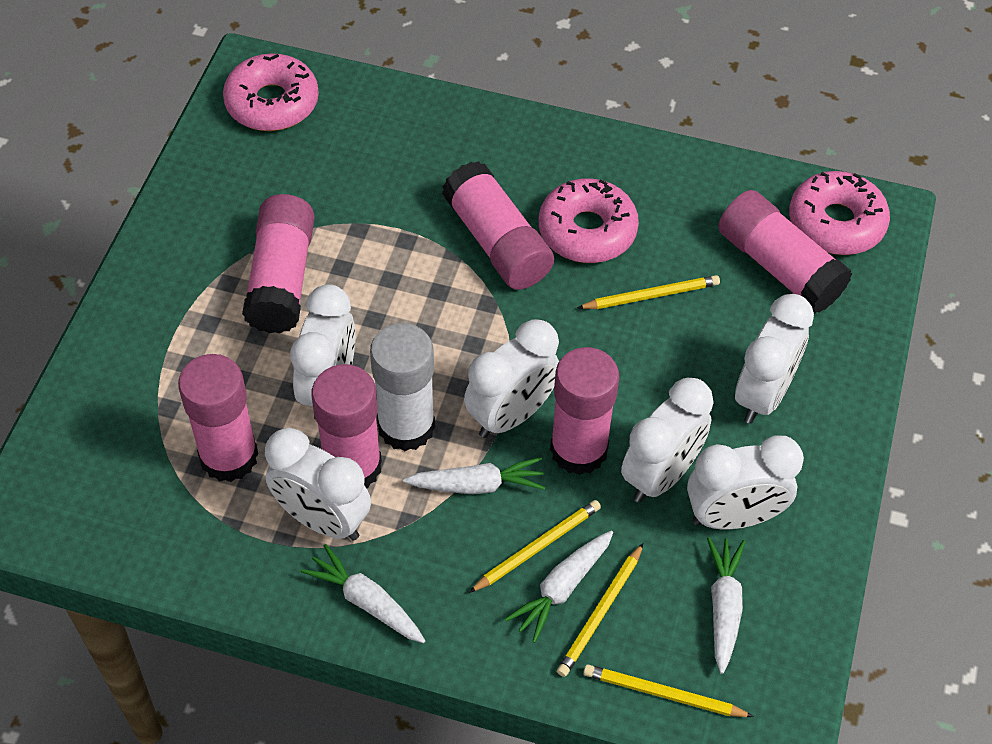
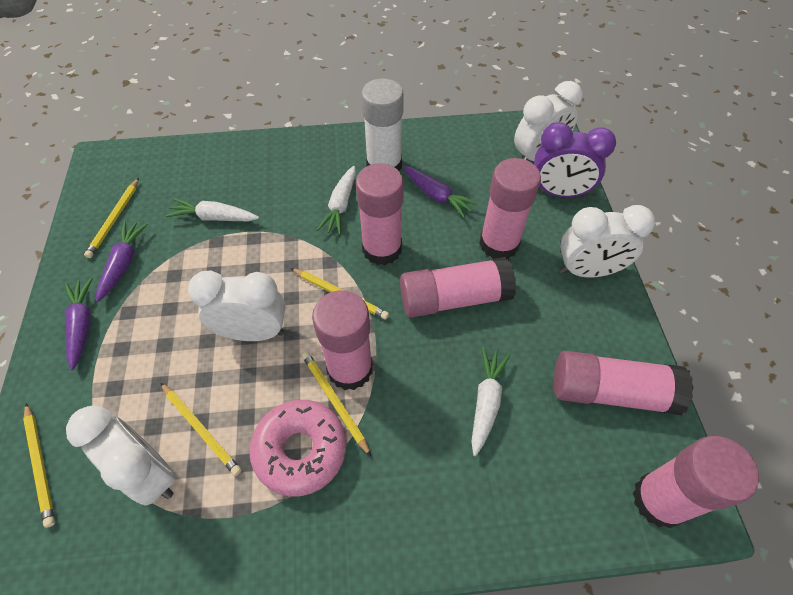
pink donut: [223,54,319,131] [539,178,639,263] [789,171,890,255] = 3 -> [249,400,346,496] = 1
purple carrot: none = 0 -> [65,277,93,370] [96,221,148,302] [403,166,479,218] = 3
purple clock: none = 0 -> [534,122,616,197] = 1
white carrot: [301,544,425,643] [403,457,545,494] [505,530,613,643] [707,537,745,674] = 4 -> [165,199,259,221] [317,166,356,235] [471,347,511,456] = 3
white clock: [265,428,371,541] [290,284,356,420] [464,319,559,438] [621,378,714,503] [687,435,804,529] [735,294,814,424] = 6 -> [66,406,175,506] [188,270,286,341] [514,81,583,161] [559,205,655,277] = 4
yellow pencil: [469,500,601,593] [557,543,643,677] [577,275,720,309] [583,664,754,717] = 4 -> [23,403,55,528] [84,178,139,258] [160,382,242,476] [291,268,389,320] [302,351,371,456] = 5

